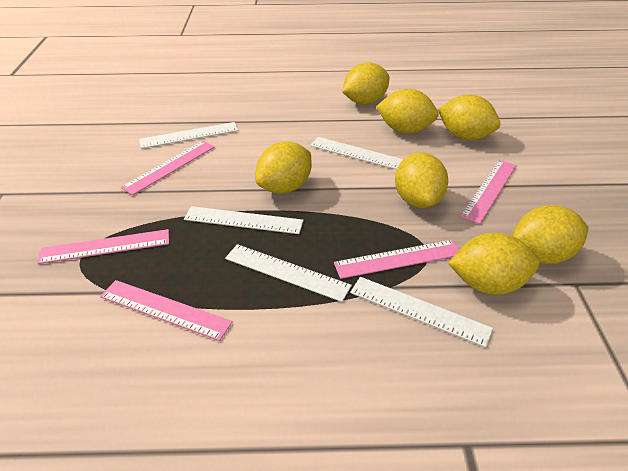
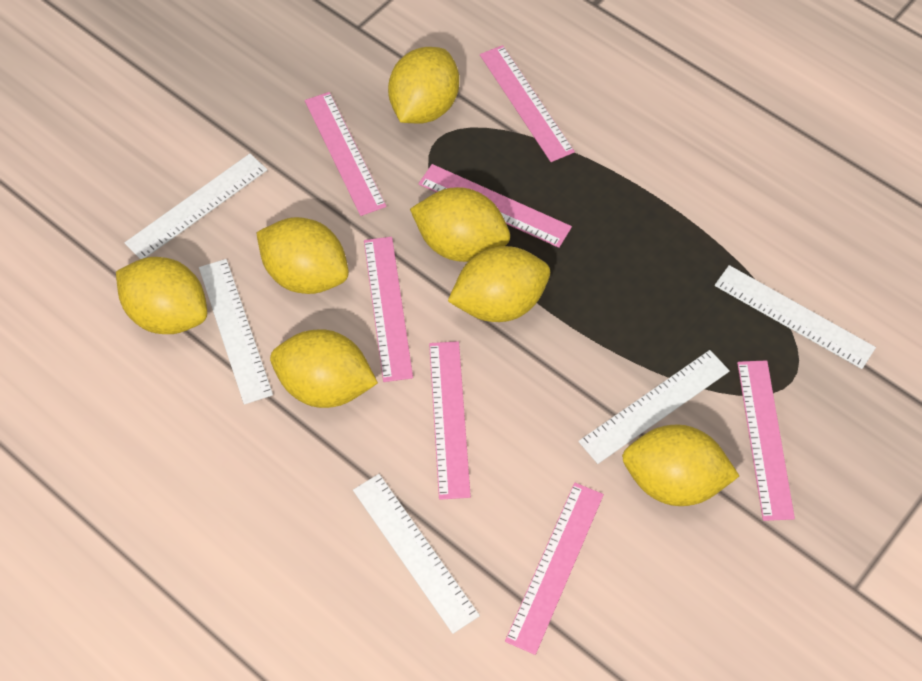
pink ruler: [37,229,169,264] [100,280,233,341] [121,141,215,195] [334,240,459,279] [460,160,517,224] = 5 -> [305,92,387,216] [364,237,413,382] [419,164,572,248] [429,341,471,500] [480,45,575,162] [505,483,604,655] [737,360,795,521] = 7

